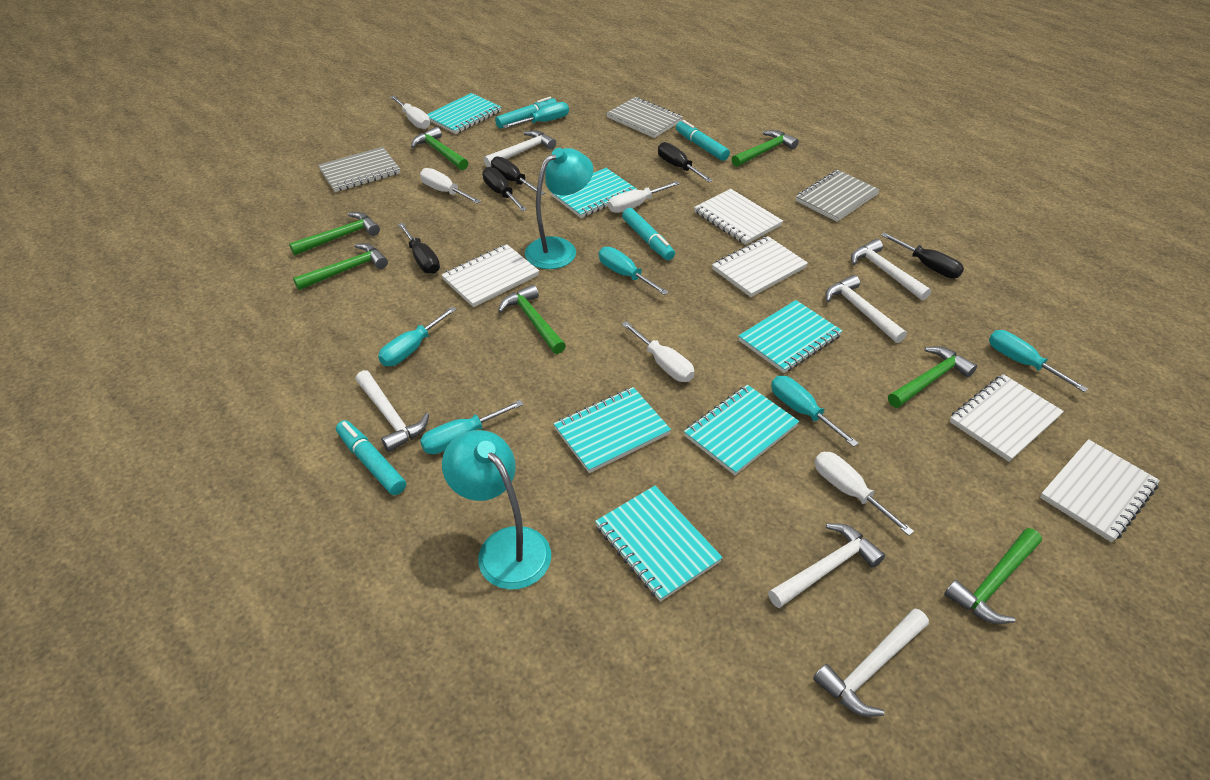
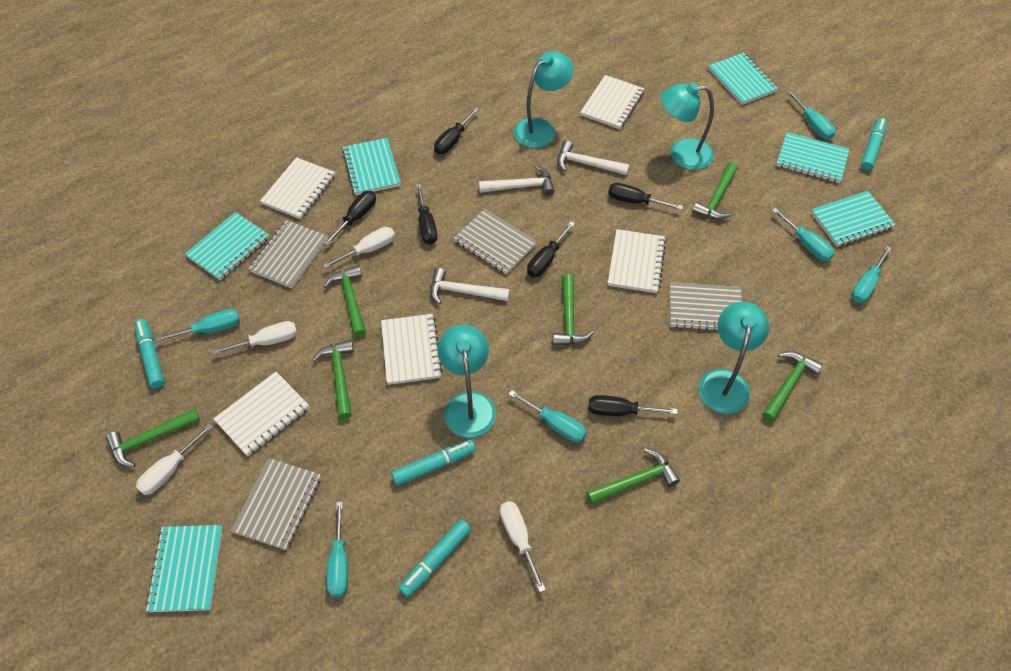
black screwdriver: [398,223,440,274] [482,167,527,211] [491,156,545,195] [658,142,713,182] [881,232,964,278] = 5 -> [324,191,376,246] [416,184,437,245] [434,107,480,154] [527,221,575,277] [588,395,677,416] [608,183,683,210] = 6
grey notebook: [318,147,400,192] [606,97,683,138] [796,170,880,222] = 3 -> [231,458,321,550] [249,220,328,288] [454,209,537,275] [670,282,742,331] = 4
turquoise lamp: [442,430,551,590] [525,148,593,269] = 2 -> [438,325,496,438] [514,51,574,148] [661,82,714,170] [699,301,769,414] = 4
white hammer: [356,370,429,452] [483,130,556,167] [768,523,885,608] [813,608,929,717] [825,275,907,343] [851,239,931,301] = 6 -> [430,268,510,304] [479,165,554,196] [557,140,630,175] = 3
white screwdriver: [390,96,430,129] [420,168,481,204] [608,181,680,213] [622,321,695,382] [815,452,914,536] = 5 -> [136,424,213,495] [212,321,297,355] [323,227,395,269] [500,501,546,592] = 4

